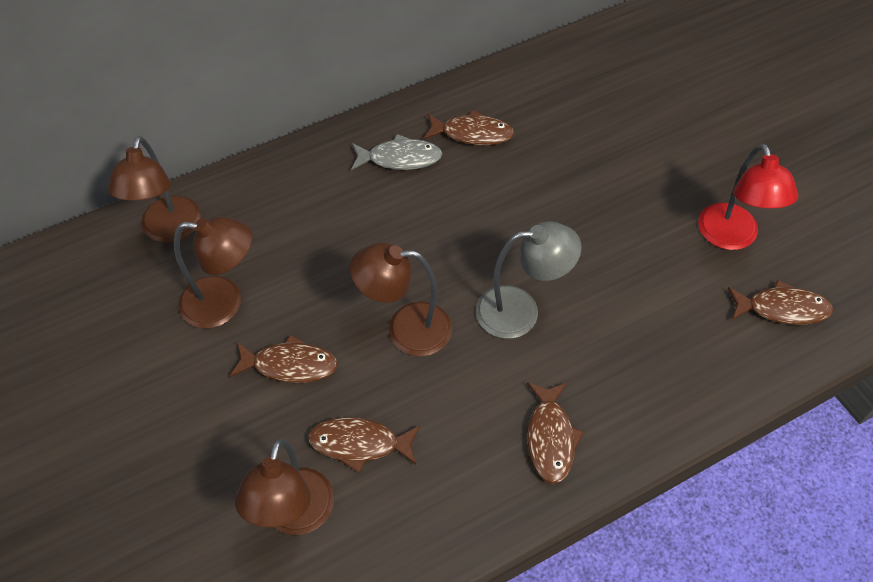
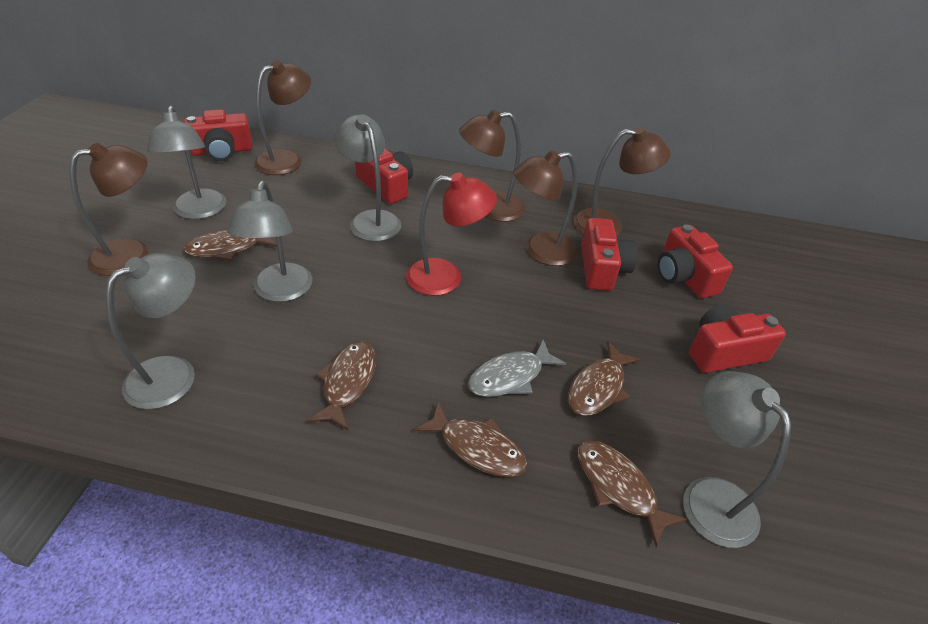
brown lamp: [108,136,201,243] [174,216,253,328] [235,439,334,535] [350,243,452,356] = 4 -> [70,143,149,276] [254,60,311,175] [459,110,525,222] [513,150,578,266] [573,127,671,236] = 5
grey lamp: [476,221,582,339] = 1 -> [106,253,196,409] [147,106,226,219] [228,181,312,302] [334,114,401,242] [683,371,791,548] = 5
red camera: none = 0 -> [184,109,253,161] [355,148,413,204] [581,218,638,291] [658,224,733,298] [689,304,786,373] = 5

